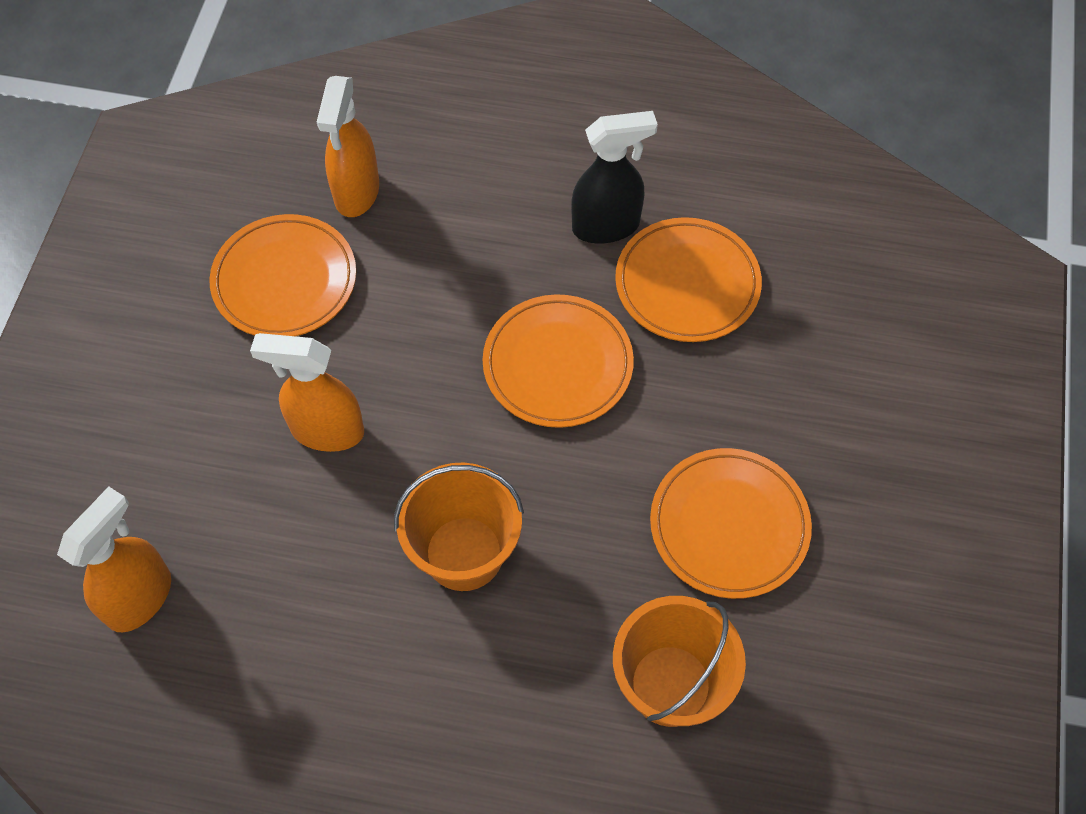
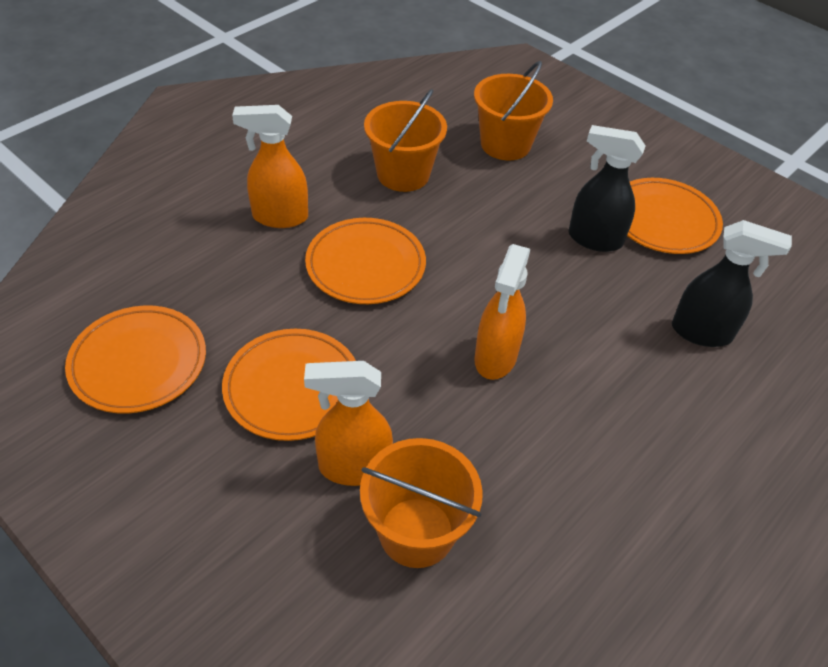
black spray bottle: [571,111,658,244] = 1 -> [568,125,645,252] [672,220,792,347] = 2
orange bucket: [394,463,524,591] [613,596,746,727] = 2 -> [360,438,483,568] [364,89,447,192] [474,61,553,161] = 3

